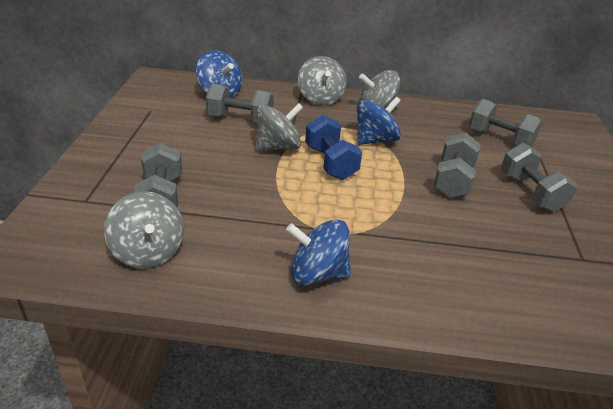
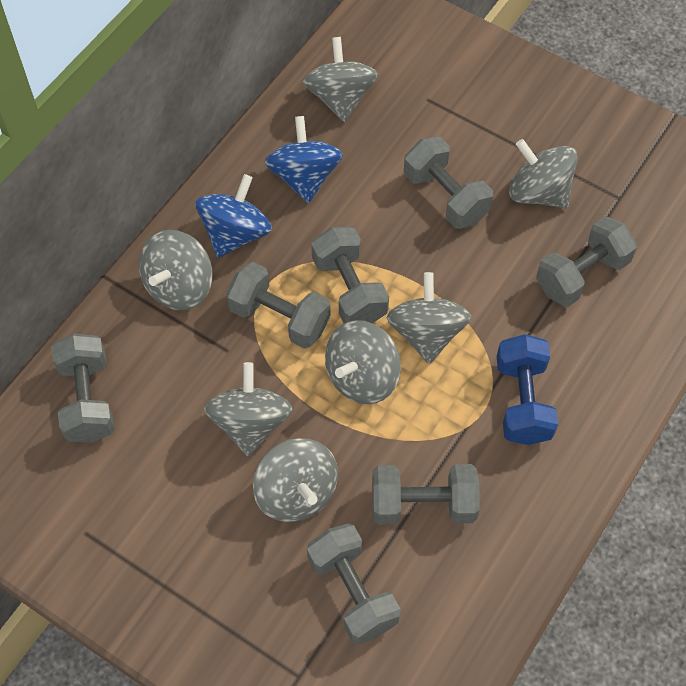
blue spinning top: [196,50,242,98] [286,219,351,285] [357,97,401,145] = 3 -> [195,174,272,258] [264,116,343,203] = 2
grey dumbbell: [133,143,182,208] [206,84,274,122] [433,132,481,198] [469,99,542,147] [501,143,577,212] = 5 -> [51,334,115,443] [226,262,331,349] [307,524,401,644] [311,227,389,323] [372,464,480,525] [404,136,493,229] [536,216,637,307] = 7
grey spinning top: [104,191,184,269] [256,103,303,151] [298,56,347,105] [359,70,400,109] = 4 -> [139,230,213,310] [204,362,292,456] [253,438,338,522] [302,37,378,122] [325,320,401,404] [387,272,471,364] [509,139,578,209] = 7

